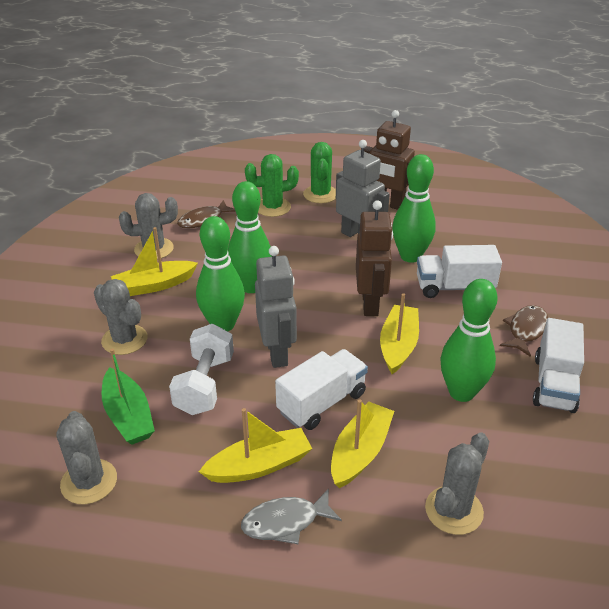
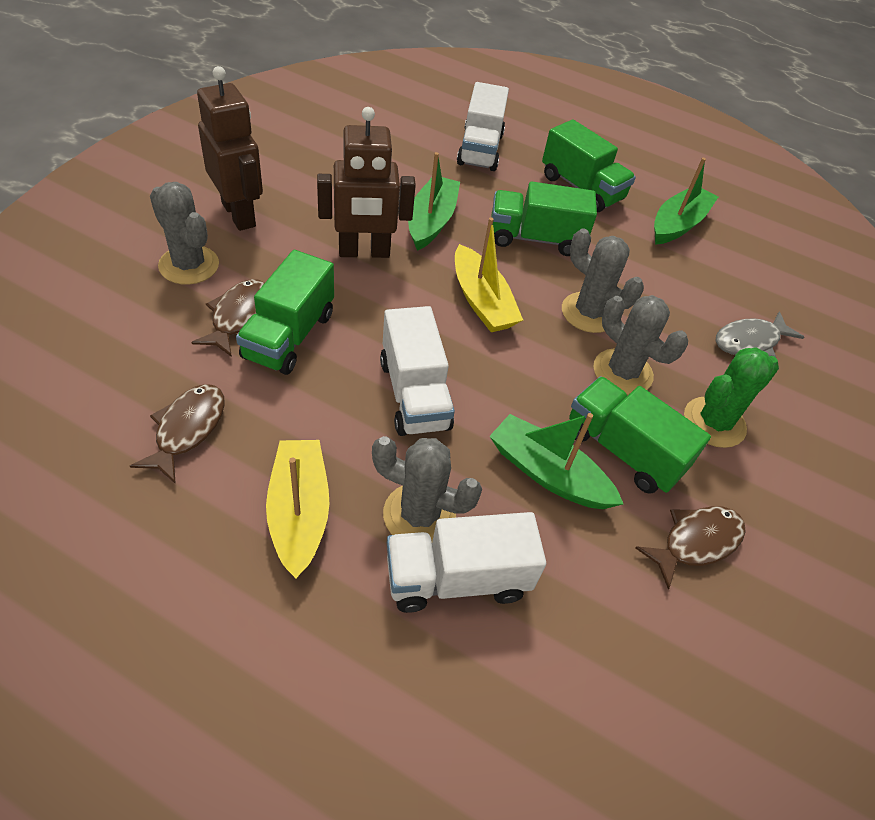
brown fish: [177,200,236,229] [500,305,548,357] = 2 -> [130,384,225,484] [191,279,264,357] [635,506,746,589] = 3
green boat: [102,348,155,445] = 1 -> [408,152,460,251] [490,413,623,509] [654,158,718,245] = 3
green bowling pin: [196,216,245,331] [228,181,272,293] [392,154,436,263] [440,279,498,402] = 4 -> none = 0
green cactus: [245,154,299,217] [303,142,336,203] = 2 -> [684,347,779,448] = 1
green truck: none = 0 -> [236,250,334,375] [491,181,597,256] [542,119,636,212] [569,376,711,494] = 4
grey robot: [255,246,297,368] [336,140,390,237] = 2 -> none = 0
white dumbbell: [169,324,234,415] = 1 -> none = 0
yellow boat: [111,227,198,296] [199,408,312,483] [331,399,394,488] [380,293,419,374] = 4 -> [266,440,329,578] [455,217,523,332] = 2

